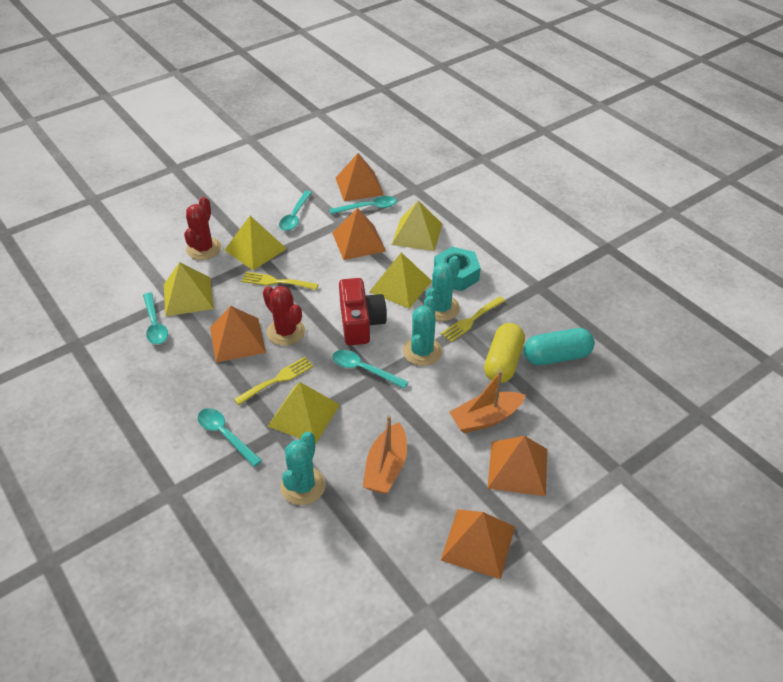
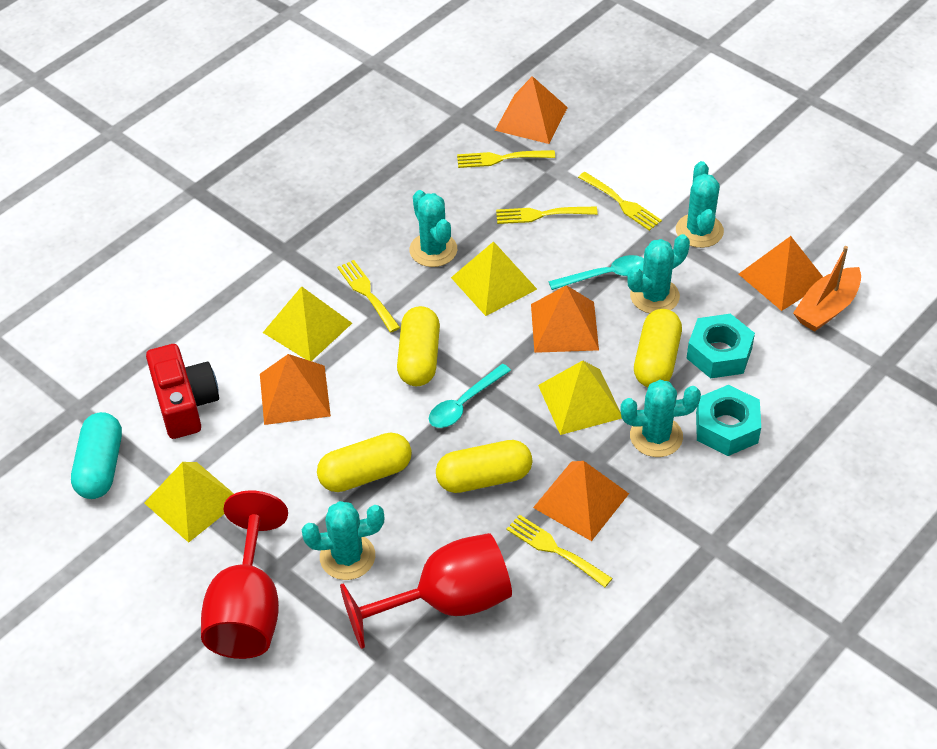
orange boat: [362,415,407,494] [449,370,526,433] = 2 -> [793,246,861,332] = 1
red cactus: [184,197,221,260] [263,286,305,346] = 2 -> none = 0
red goblet: none = 0 -> [201,490,288,659] [340,533,512,649] = 2
turquoise cactus: [280,431,326,505] [403,296,442,366] [423,256,460,321] = 3 -> [302,501,384,580] [409,190,457,267] [620,380,701,457] [627,234,690,313] [676,161,724,248] = 5
turquoise nut: [434,247,481,291] = 1 -> [686,314,755,379] [696,385,761,456] = 2
turquoise spoon: [143,293,168,344] [198,408,262,467] [279,191,312,231] [329,196,397,214] [332,350,408,389] = 5 -> [429,364,511,428] [549,255,644,290] = 2
yellow capsule: [484,323,525,383] = 1 -> [317,432,412,492] [397,306,440,386] [436,440,533,493] [634,309,682,387] = 4
yellow fork: [234,357,314,405] [241,272,318,290] [441,296,505,342] = 3 -> [337,260,400,332] [457,150,555,168] [496,207,598,224] [506,515,613,587] [578,172,662,231] = 5
yellow pyramid: [164,262,214,316] [225,216,287,270] [267,382,340,444] [369,252,432,309] [392,200,442,251] = 5 -> [144,462,234,543] [263,286,352,361] [451,241,537,316] [538,360,622,435] = 4

